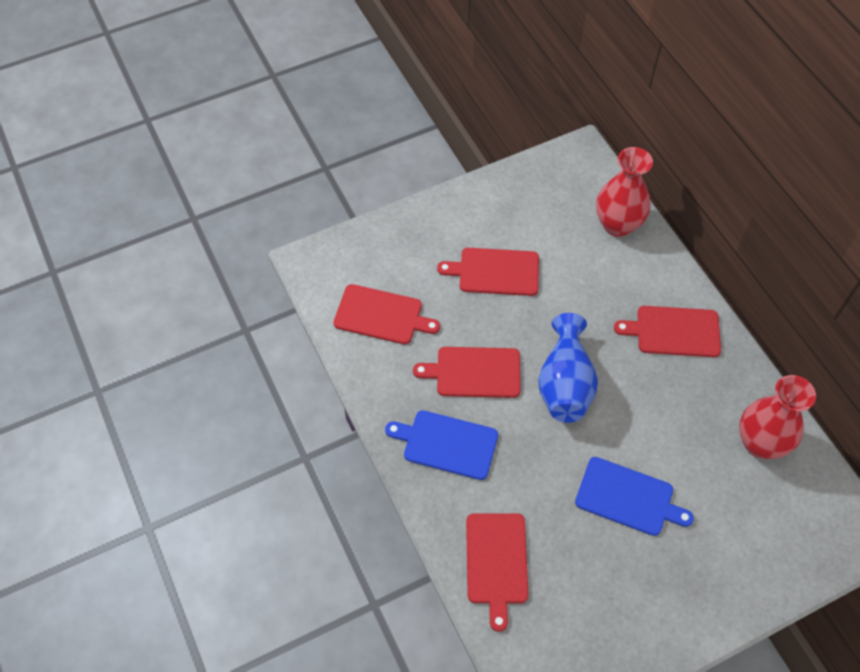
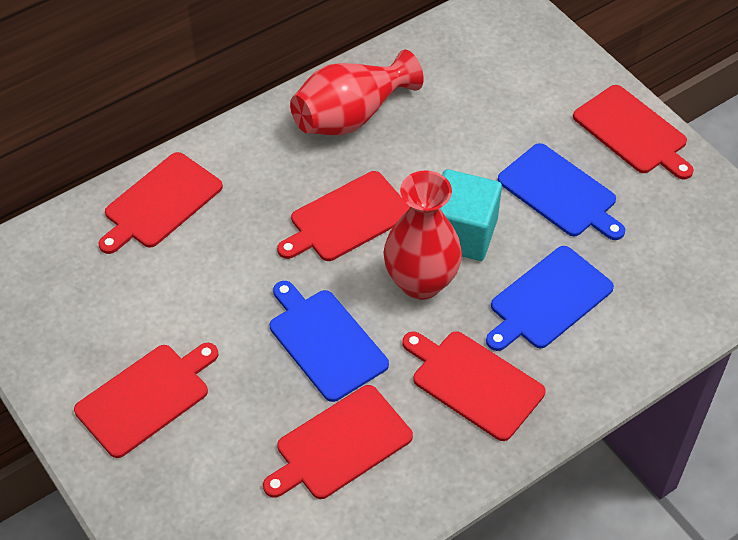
blue cutting board: [385,410,498,480] [575,457,694,536] = 2 -> [270,281,389,402] [486,246,614,351] [498,143,625,240] = 3
blue vase: [538,313,598,423] = 1 -> none = 0
red cutting board: [333,284,440,345] [413,347,521,398] [437,248,539,296] [466,513,528,632] [614,306,721,357] = 5 -> [74,343,218,458] [98,152,223,254] [263,385,413,499] [277,171,410,261] [402,331,545,441] [573,85,694,180] = 6
turquoise cube: none = 0 -> [440,169,502,261] = 1

